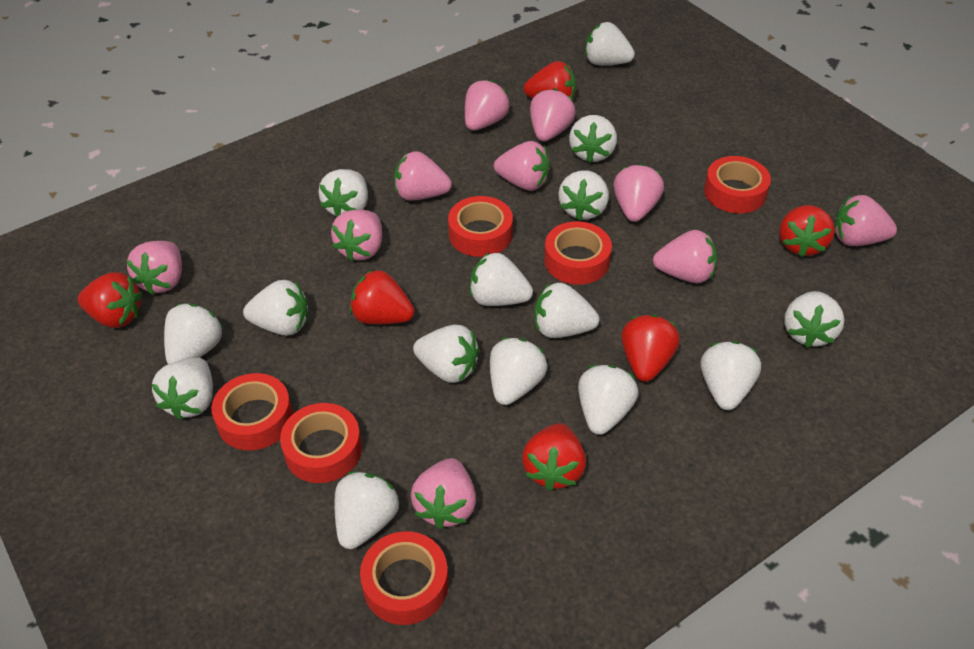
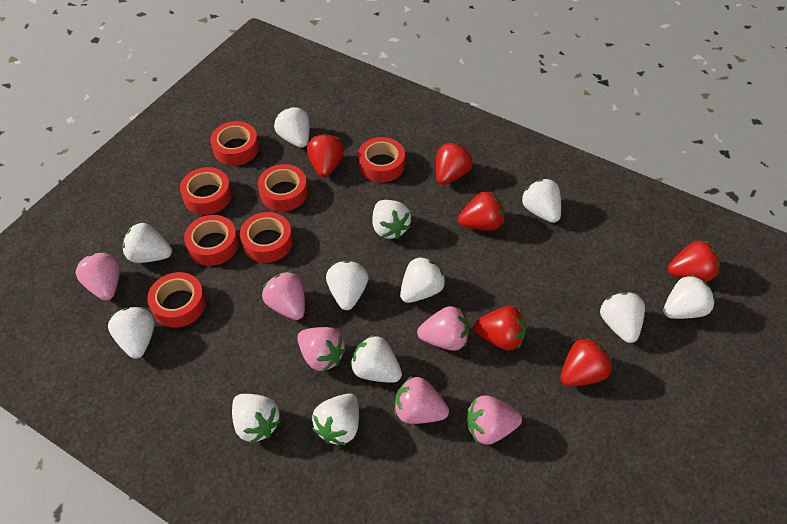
pink strawberry: [126,241,182,295] [331,210,382,262] [394,151,452,201] [411,458,476,529] [465,80,510,130] [494,141,550,191] [530,88,576,141] [613,164,664,222] [653,230,717,283] [834,195,897,246] = 10 -> [76,252,120,301] [262,271,305,320] [297,327,346,372] [395,376,449,424] [417,306,469,351] [467,396,522,445] = 6
red tape: [212,373,293,450] [280,403,362,483] [360,531,448,625] [448,196,513,257] [544,221,612,285] [704,156,771,213] = 6 -> [147,272,206,327] [180,167,232,215] [184,215,239,266] [210,121,259,166] [240,212,293,263] [258,164,308,211] [358,137,405,182] = 7
white strawberry: [152,358,213,420] [164,304,224,364] [243,280,308,336] [318,169,368,217] [334,471,399,549] [413,325,480,383] [470,252,533,306] [490,338,547,405] [534,283,600,338] [558,170,609,221] [569,115,617,163] [578,365,639,435] [585,22,635,65] [701,341,761,410] [784,291,844,348] = 15 -> [108,307,155,359] [122,222,172,263] [232,394,281,444] [274,107,310,148] [312,393,359,445] [326,261,369,310] [350,334,402,383] [373,200,411,239] [400,256,446,303] [521,179,561,223] [600,292,645,343] [663,275,715,319] = 12

